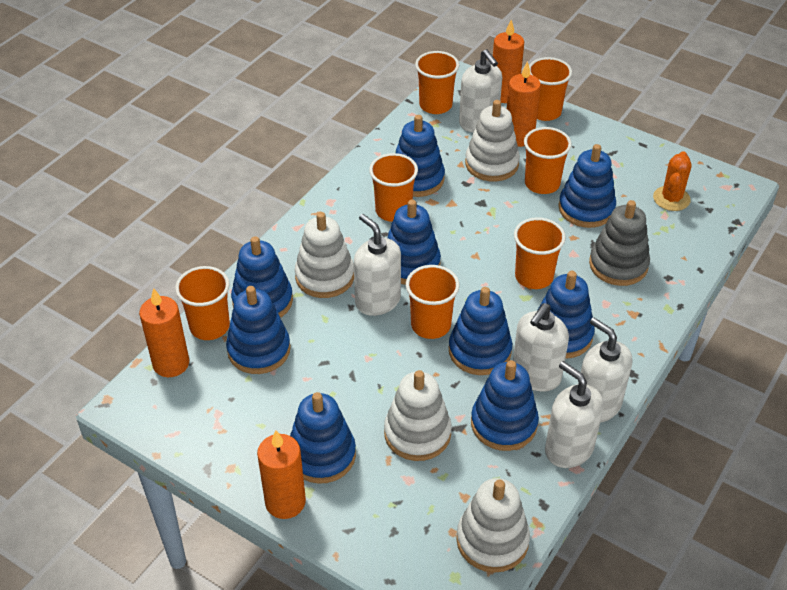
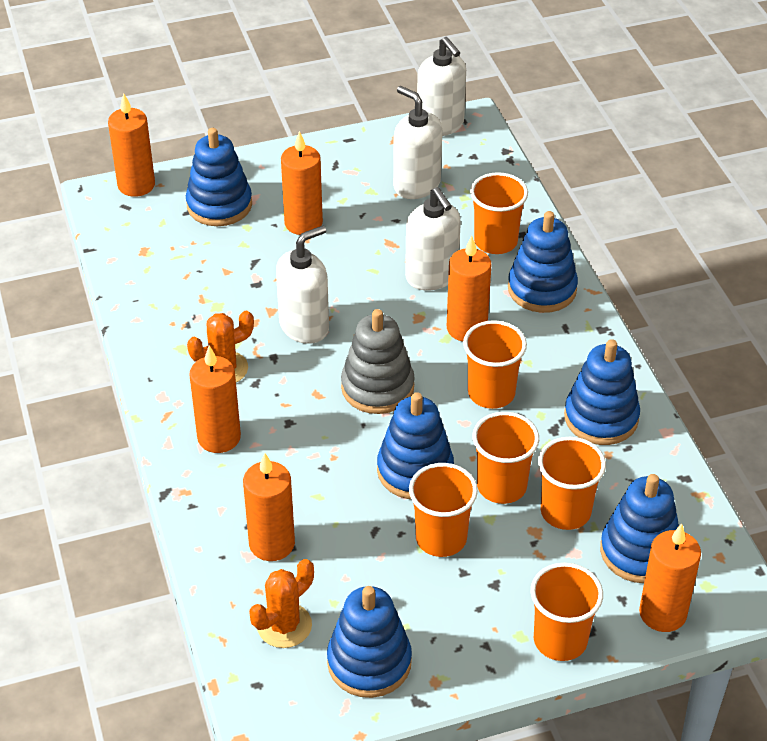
blue stacking toy: [226,286,291,374] [231,236,293,318] [290,392,356,484] [388,200,441,285] [396,115,445,197] [449,287,512,375] [471,360,539,451] [537,271,595,359] [558,144,616,228] = 9 -> [186,128,252,226] [327,586,412,698] [377,392,454,499] [508,211,578,313] [564,339,640,445] [600,474,679,583] = 6
orange cactus: [653,151,691,211] = 1 -> [187,311,254,382] [249,559,314,648] = 2
orange candle: [139,288,189,377] [257,430,306,519] [493,20,524,103] [507,61,541,147] = 4 -> [108,93,155,197] [189,346,241,453] [243,453,295,561] [281,131,323,235] [447,236,491,341] [639,523,701,632] = 6
orange cup: [175,266,230,340] [369,153,418,222] [406,265,459,339] [415,51,459,114] [514,217,566,289] [524,127,572,194] [529,57,572,121] = 7 -> [409,463,478,557] [463,320,527,409] [470,172,528,254] [472,412,539,504] [531,563,603,661] [538,437,606,530] = 6
white soap dispenser: [354,214,401,316] [459,49,502,132] [513,303,569,392] [545,361,604,468] [578,318,632,423] = 5 -> [276,225,329,344] [393,86,442,199] [405,187,461,291] [417,37,466,136] = 4
white stacking toy: [295,212,354,298] [384,370,452,461] [456,478,530,573] [465,100,520,181] = 4 -> none = 0

